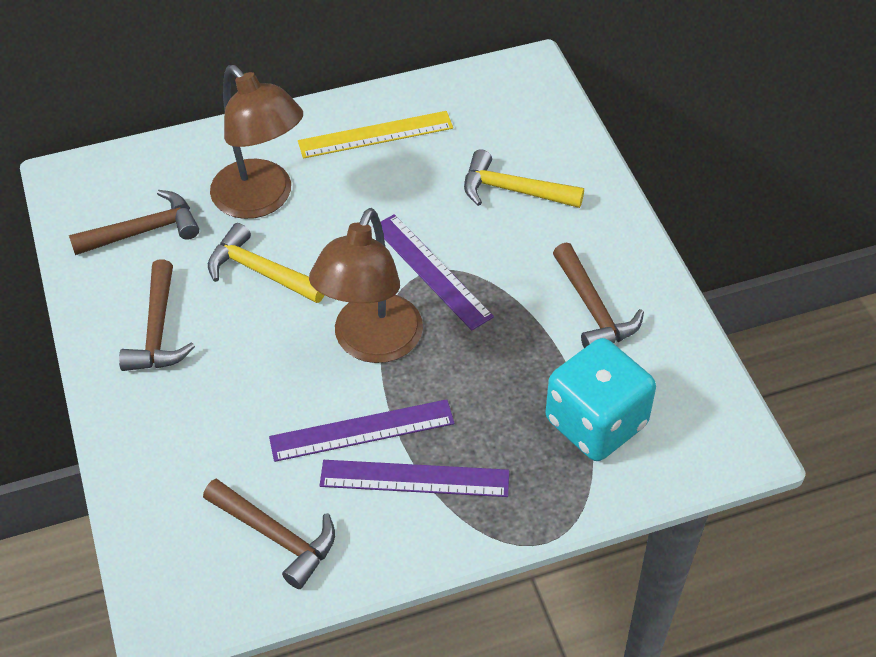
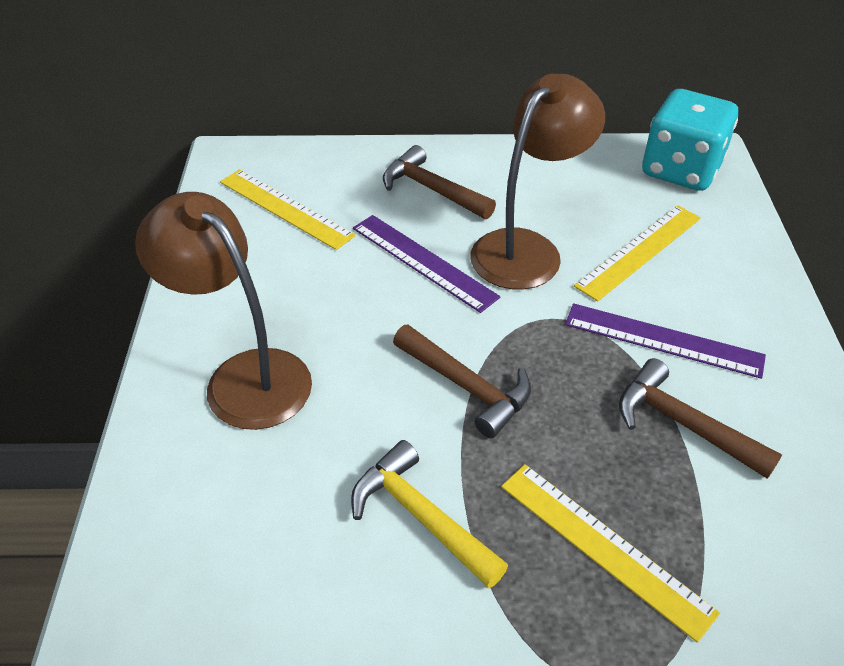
brown hammer: [69,190,199,255] [119,259,195,371] [203,478,335,589] [553,243,644,348] = 4 -> [383,145,496,219] [393,325,531,438] [619,358,782,479] = 3
purple ruler: [269,399,455,462] [320,460,509,497] [381,214,494,331] = 3 -> [353,215,500,313] [565,303,766,379] = 2
yellow hammer: [208,223,325,303] [464,149,584,208] = 2 -> [351,440,508,588] = 1
yellow ruler: [298,111,453,159] = 1 -> [220,169,356,250] [501,464,720,643] [574,205,701,302] = 3

